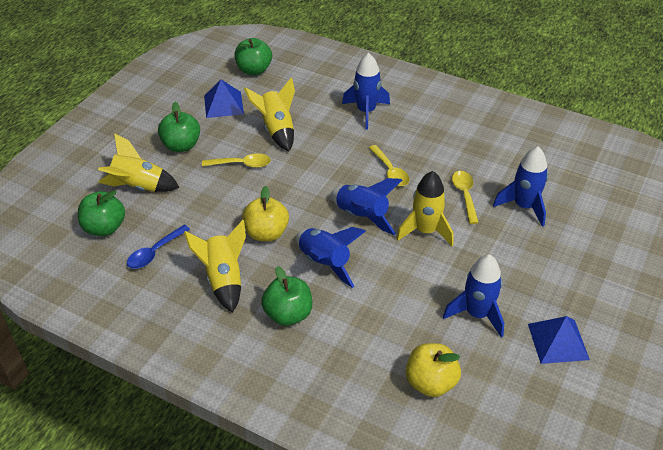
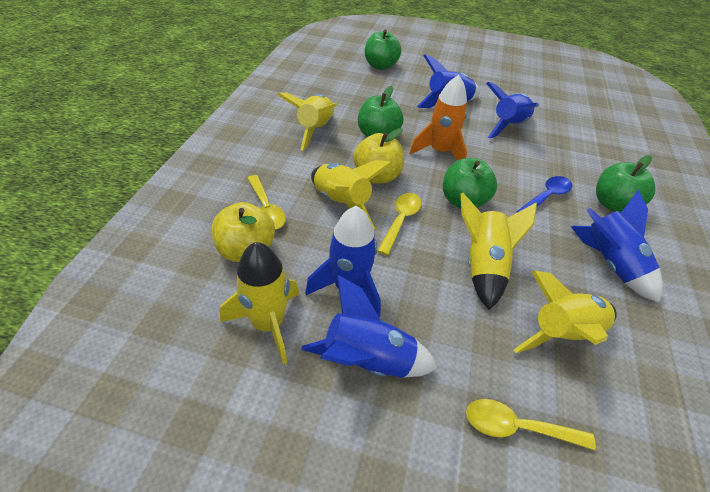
blue pyramid: [204,80,244,118] [528,316,590,364] = 2 -> none = 0
orange rocket: none = 0 -> [409,75,467,161] = 1
yellow rocket: [98,133,180,192] [184,220,246,313] [244,77,295,151] [396,171,454,246] = 4 -> [220,242,299,364] [278,93,338,151] [311,160,393,229] [461,193,537,310] [513,271,617,353] = 5

